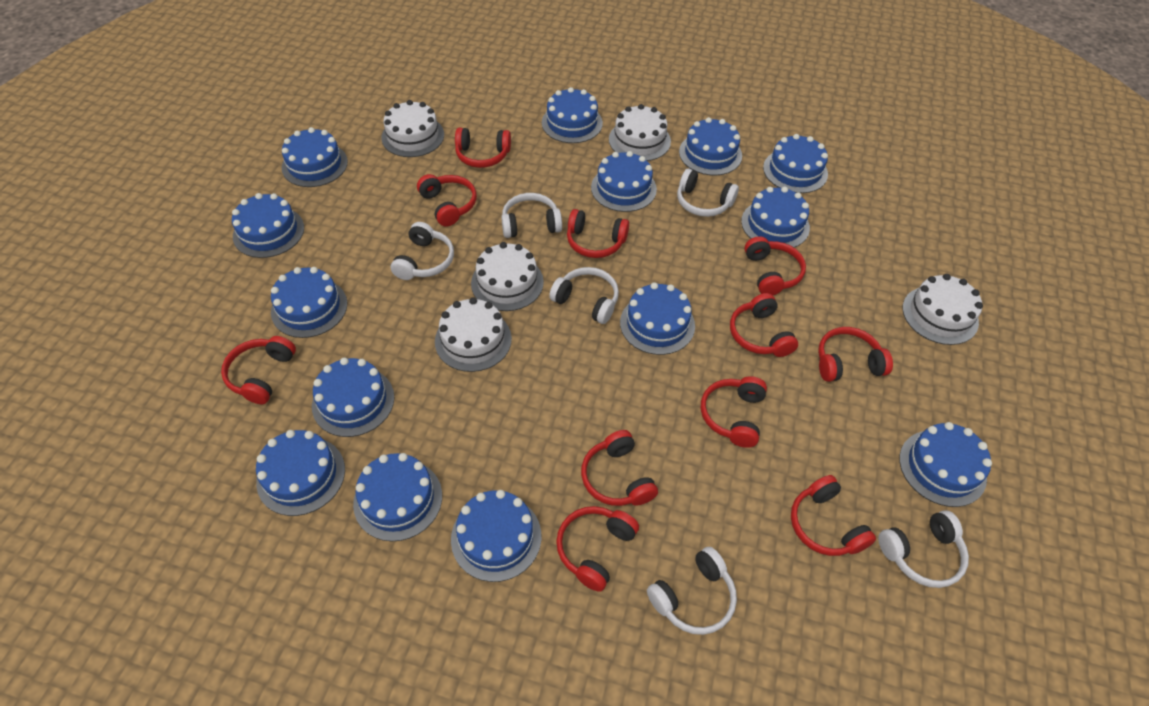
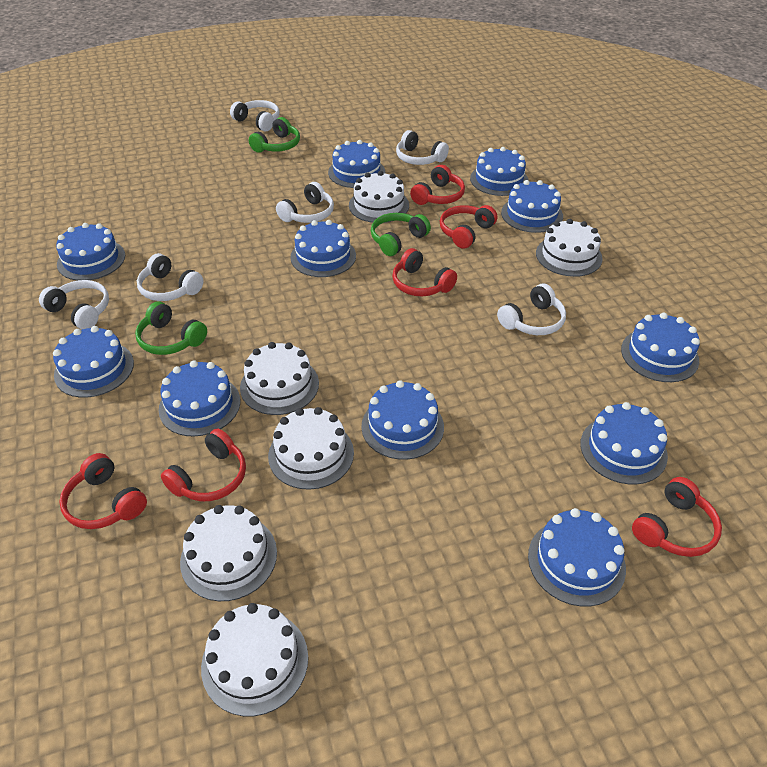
blue cake: [232,193,304,258] [256,430,345,516] [271,267,347,338] [282,127,348,187] [312,357,394,437] [353,453,442,541] [451,490,541,582] [542,87,603,143] [591,151,657,212] [620,282,695,355] [679,117,742,176] [741,187,810,247] [763,134,828,193] [899,422,992,507] = 14 -> [53,326,134,398] [56,223,125,281] [159,360,240,437] [290,220,356,277] [328,140,385,188] [361,380,444,460] [470,147,528,196] [501,180,563,233] [528,508,626,606] [580,402,668,484] [621,313,700,382] = 11
green headphones: none = 0 -> [135,302,207,355] [249,117,300,153] [371,213,431,256] = 3
red headphones: [221,336,296,404] [417,174,477,227] [455,128,511,168] [556,506,639,592] [567,209,629,258] [581,430,658,506] [701,376,767,448] [730,293,798,357] [744,236,806,295] [791,475,876,556] [818,327,893,382] = 11 -> [59,453,147,529] [161,429,246,501] [392,248,457,296] [410,165,465,205] [440,205,497,249] [632,477,722,557] = 6
white cake: [381,100,444,157] [435,297,512,372] [471,242,544,311] [609,104,671,161] [902,274,983,345] = 5 -> [180,505,277,601] [201,603,308,716] [240,342,319,415] [268,407,354,490] [349,171,409,223] [536,219,603,277] = 6

